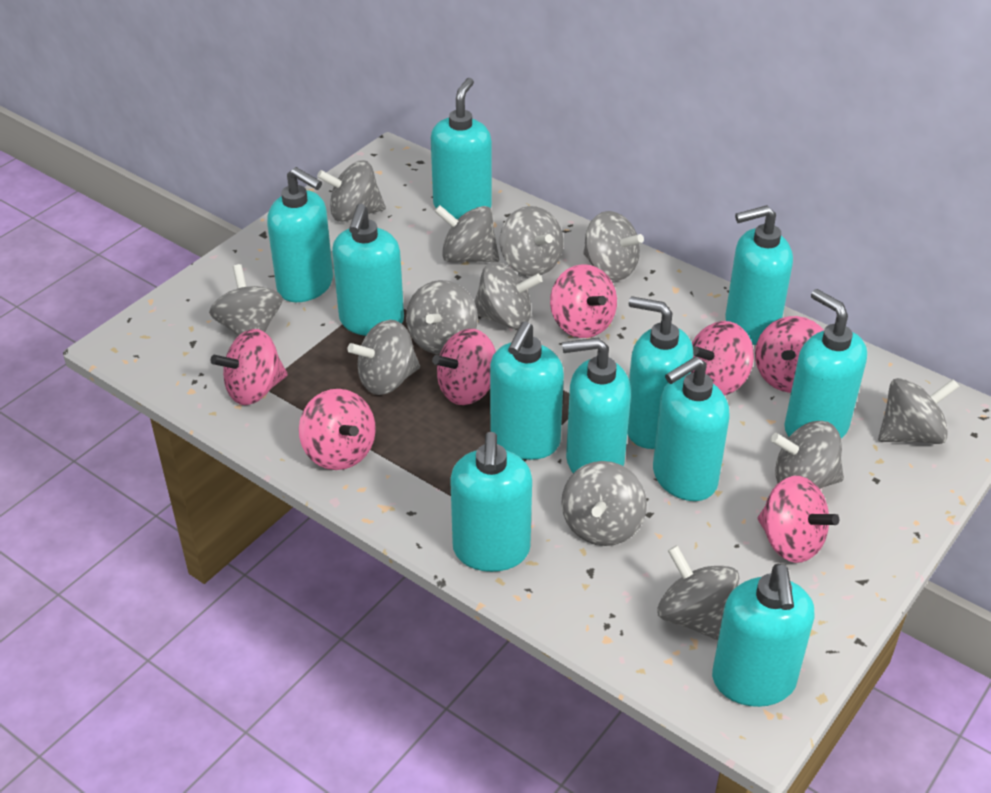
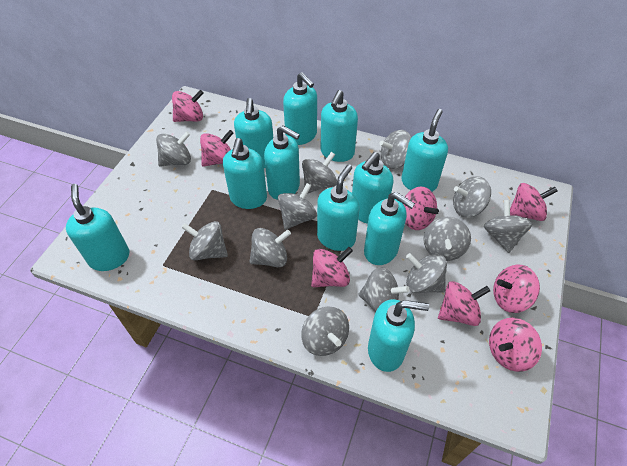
pink spinning top: [211,329,288,405] [299,389,376,470] [432,329,496,405] [550,264,617,338] [691,321,754,396] [755,316,824,393] [758,476,839,563] = 7 -> [172,90,204,122] [200,130,233,167] [311,247,353,287] [402,187,439,230] [438,281,490,326] [489,318,542,372] [493,265,540,313] [510,183,558,221] = 8

